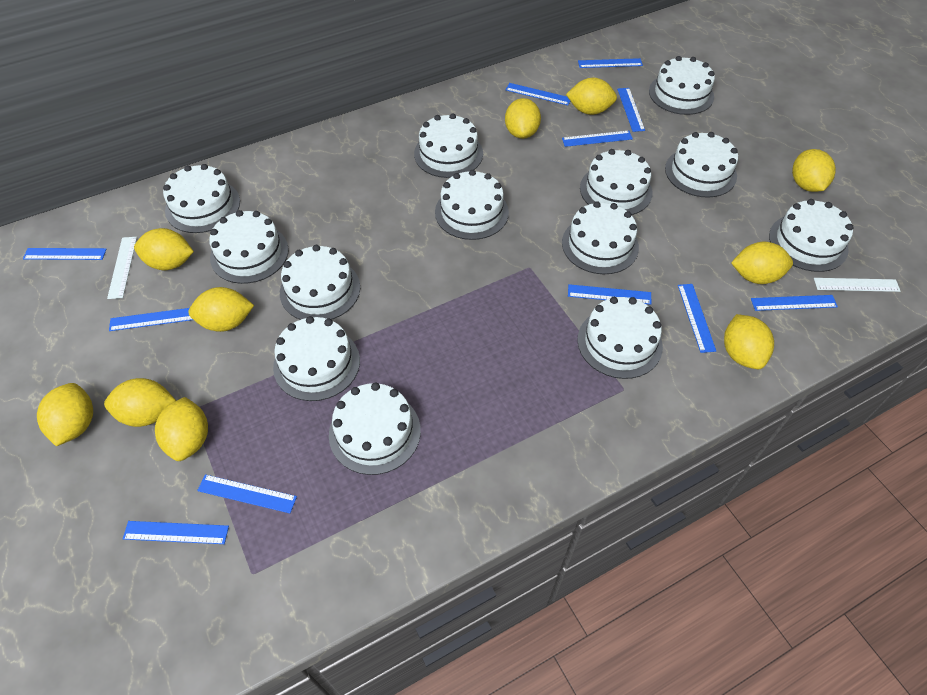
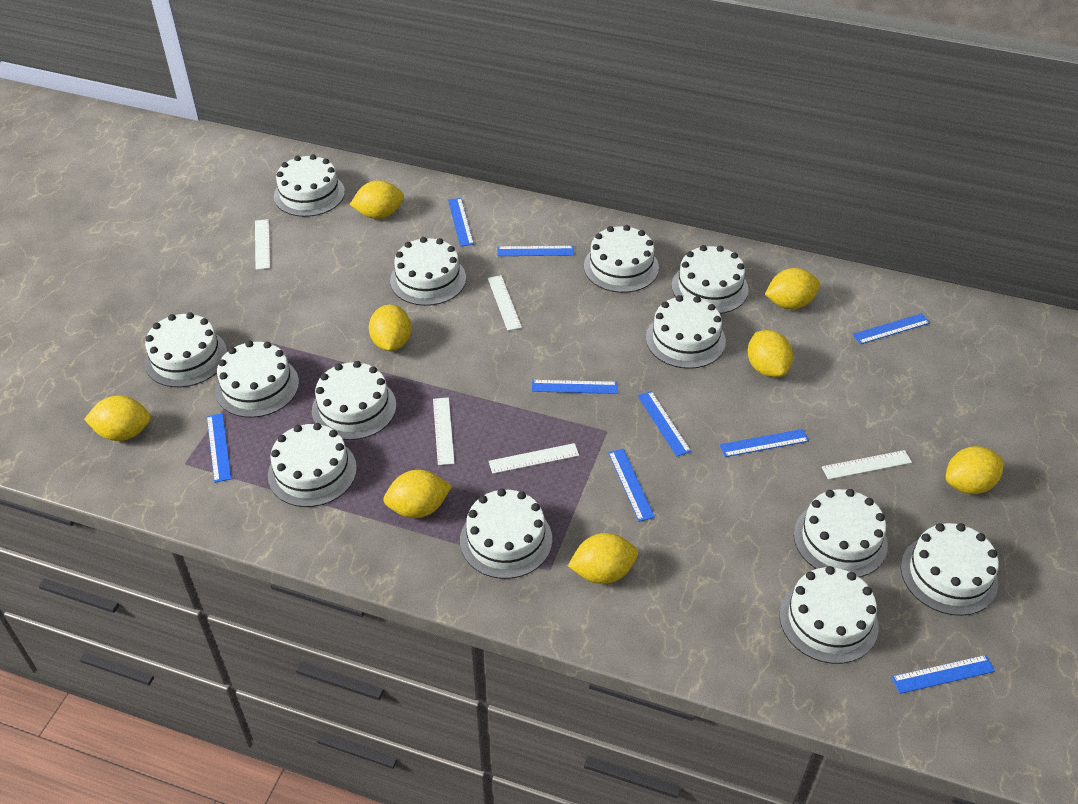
blue ruler: [23,248,107,260] [109,308,193,331] [123,521,229,544] [197,474,297,513] [505,83,570,105] [562,131,633,147] [568,284,652,305] [578,58,643,68] [617,88,645,132] [678,284,716,353] [751,295,838,311] = 11 -> [207,413,231,483] [448,198,474,246] [497,246,574,256] [532,380,617,394] [608,449,655,522] [638,391,691,457] [720,429,809,457] [853,313,930,344] [891,655,995,694] = 9
white ruler: [107,237,137,299] [814,278,900,292] = 2 -> [255,219,270,270] [433,397,455,465] [488,275,522,331] [489,443,579,474] [822,450,912,480] = 5
yellow lemon: [37,383,93,446] [104,378,176,427] [134,228,194,270] [155,397,208,461] [189,287,254,332] [505,98,541,139] [566,78,617,115] [724,314,774,369] [731,242,793,284] [792,149,836,192] = 10 -> [84,395,151,441] [350,180,404,219] [369,305,411,351] [383,470,452,518] [568,533,638,584] [748,330,793,377] [765,268,820,309] [946,446,1004,494] = 8

